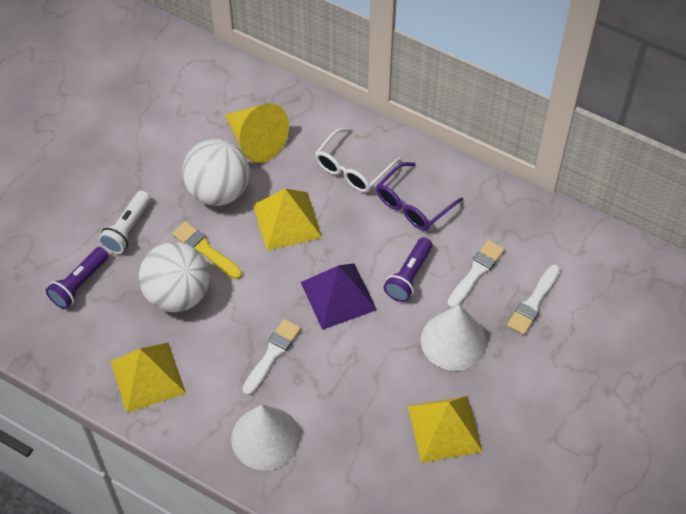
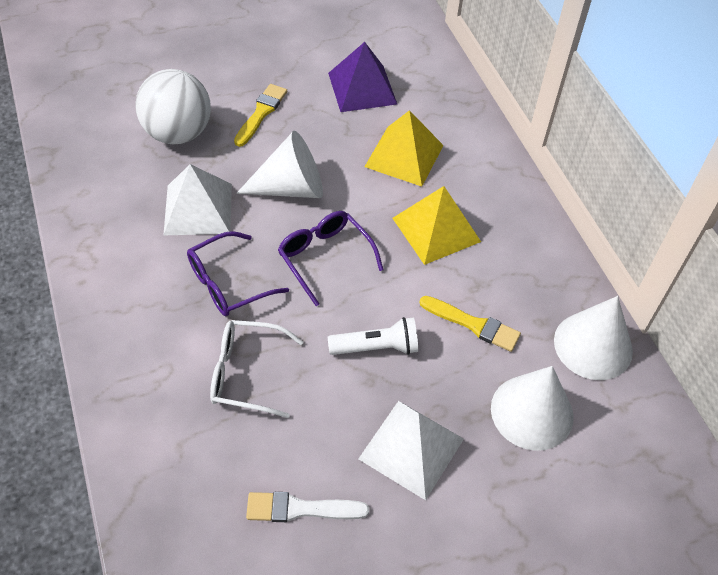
purple flashlight: [46,247,109,309] [384,237,433,302] = 2 -> none = 0
purple glasses: [376,162,463,231] = 1 -> [187,231,289,316] [278,211,384,306] = 2
white ball: [139,242,210,312] [182,139,250,206] = 2 -> [135,69,211,144] = 1
white brush: [242,319,301,395] [447,240,504,308] [507,265,560,335] = 3 -> [246,492,369,522] = 1
white cone: [231,405,300,470] [421,304,487,371] = 2 -> [236,131,323,198] [491,366,574,451] [554,296,633,380] = 3
white pyramid: none = 0 -> [163,164,232,236] [358,401,464,500] = 2
yellow brush: [172,221,242,279] = 1 -> [234,84,287,147] [419,296,521,352] = 2
yellow cone: [225,103,289,163] = 1 -> none = 0
yellow pyramid: [110,342,186,413] [253,189,322,251] [408,396,483,463] = 3 -> [364,110,444,187] [393,186,481,265] = 2

